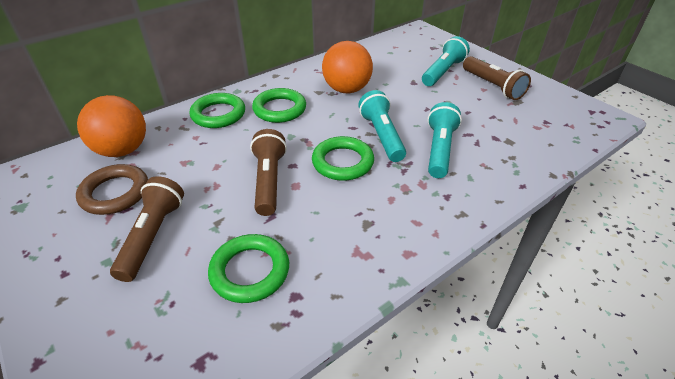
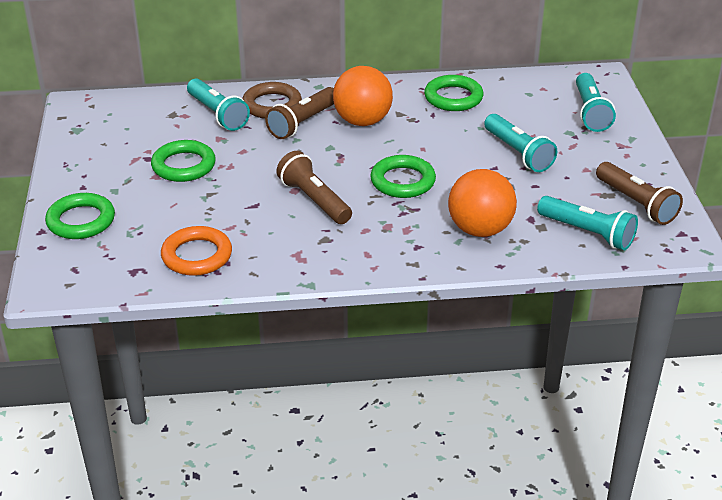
orange ring: none = 0 -> [161,226,232,276] = 1
turquoise flashlight: [358,90,406,162] [422,36,470,86] [427,102,462,178] = 3 -> [187,78,250,131] [484,114,557,172] [537,196,638,250] [576,73,616,132] = 4

